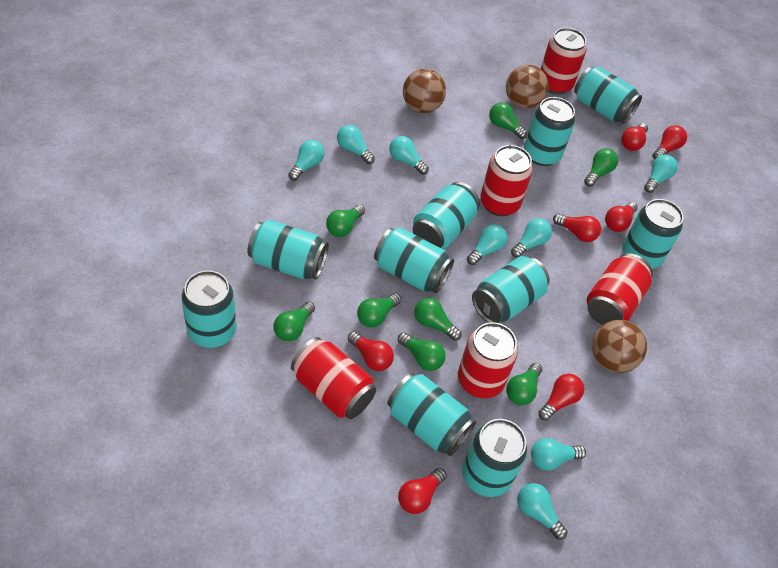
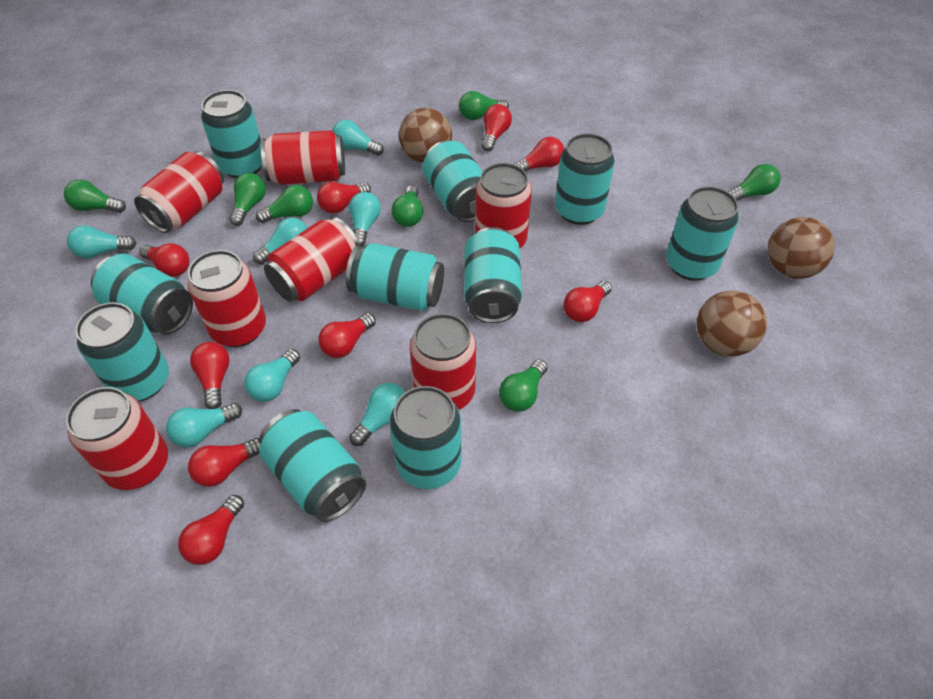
green light bulb: [273,302,315,341] [326,205,365,237] [357,293,401,328] [398,332,446,371] [414,298,462,341] [489,102,527,139] [506,363,542,405] [584,148,618,187] = 8 -> [64,179,126,213] [229,173,266,226] [256,185,313,223] [391,186,423,227] [459,91,509,120] [499,359,547,412] [728,164,781,201] = 7
red can: [291,337,376,419] [458,322,518,398] [480,145,533,216] [541,28,587,94] [587,253,653,325] = 5 -> [66,387,168,490] [134,152,224,233] [188,250,266,347] [261,130,345,185] [264,217,359,302] [410,313,476,410] [475,163,532,248] = 7
red light bulb: [348,331,394,371] [398,468,447,514] [538,374,584,421] [553,214,601,242] [605,202,638,232] [621,123,648,151] [653,125,687,159] = 7 -> [139,243,189,277] [178,495,244,565] [188,438,260,487] [190,342,230,409] [317,182,371,214] [318,313,376,358] [482,104,512,151] [514,137,564,172] [564,281,612,322] = 9
turquoise light bulb: [288,140,324,181] [337,125,375,164] [389,136,429,175] [467,224,507,265] [511,218,552,258] [517,483,567,540] [531,438,586,471] [644,154,678,193] = 8 -> [67,225,136,258] [166,403,242,448] [244,349,300,402] [253,218,307,265] [332,120,384,156] [349,192,381,246] [349,383,405,446] = 7

